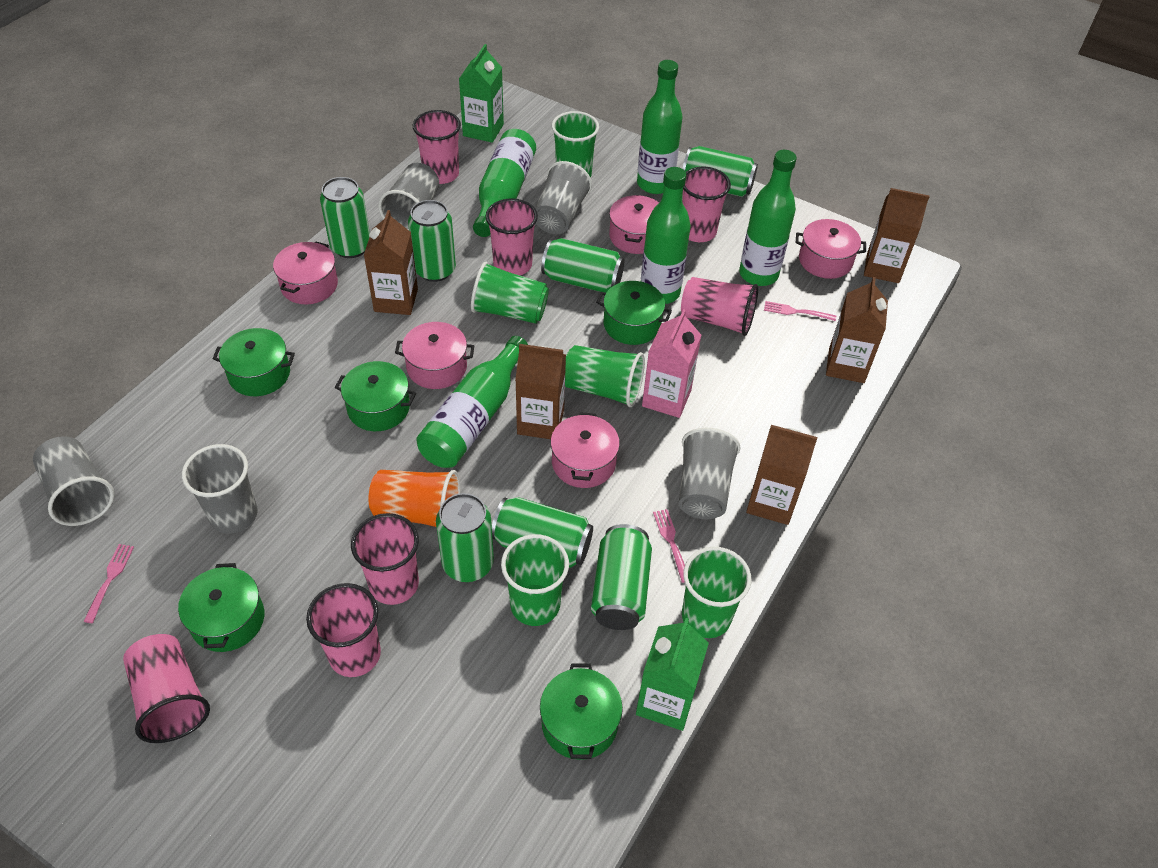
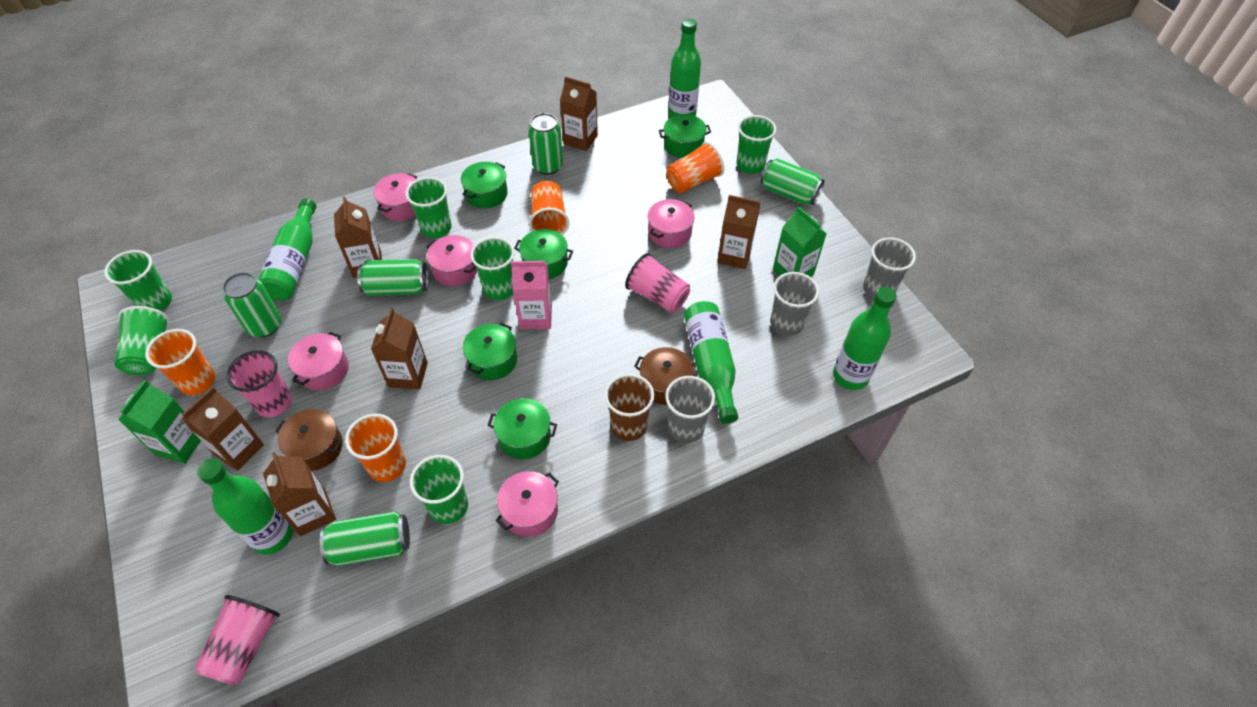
brown carton: [364,210,418,315] [515,344,566,439] [746,425,817,525] [826,277,888,383] [864,188,930,283] = 5 -> [181,387,264,471] [263,452,336,536] [334,196,382,278] [371,308,428,390] [560,76,598,151] [717,195,760,269] = 6
brown cup: none = 0 -> [605,374,654,441] = 1
brown pot: none = 0 -> [275,409,343,471] [634,347,698,405] = 2
green can: [320,177,370,258] [408,200,456,282] [436,493,494,582] [492,497,593,568] [541,238,624,293] [591,524,652,630] [683,146,758,197] = 7 -> [223,272,281,337] [320,511,410,566] [357,259,429,296] [528,113,563,175] [760,158,825,205] = 5
green cup: [471,262,549,324] [501,534,569,626] [552,111,599,178] [565,345,645,407] [682,547,752,638] = 5 -> [104,250,172,311] [115,306,170,375] [406,177,452,238] [410,455,468,524] [471,237,515,300] [737,115,776,174] = 6
grey cup: [33,436,114,526] [182,444,258,534] [378,163,439,230] [535,161,592,234] [679,428,741,519] = 5 -> [665,376,715,443] [770,272,819,336] [863,237,916,299] = 3
orange cup: [368,470,460,527] = 1 -> [145,329,215,395] [345,414,406,482] [529,181,569,235] [666,142,724,193] = 4
pink cup: [123,634,210,743] [306,583,381,677] [351,513,419,605] [413,110,461,184] [485,198,538,275] [681,277,758,336] [682,167,731,242] = 7 -> [194,595,280,685] [226,350,292,417] [625,253,690,313] = 3
pink fork: [83,544,134,623] [653,509,685,583] [764,301,836,321] = 3 -> none = 0

